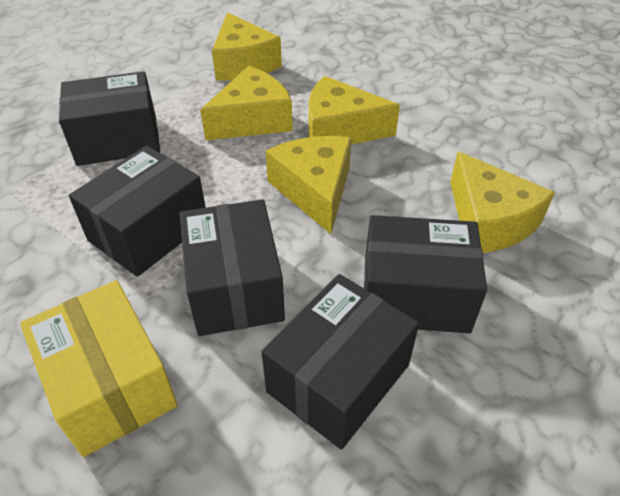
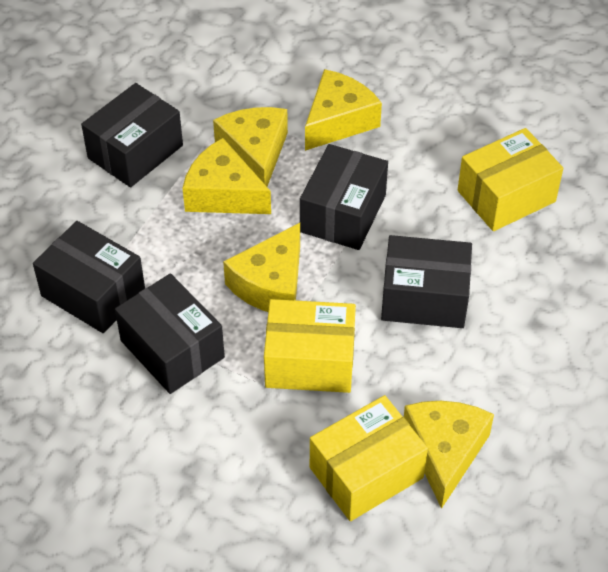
yellow box: [20,280,178,457] = 1 -> [264,299,356,393] [310,395,428,521] [458,128,563,231] = 3

